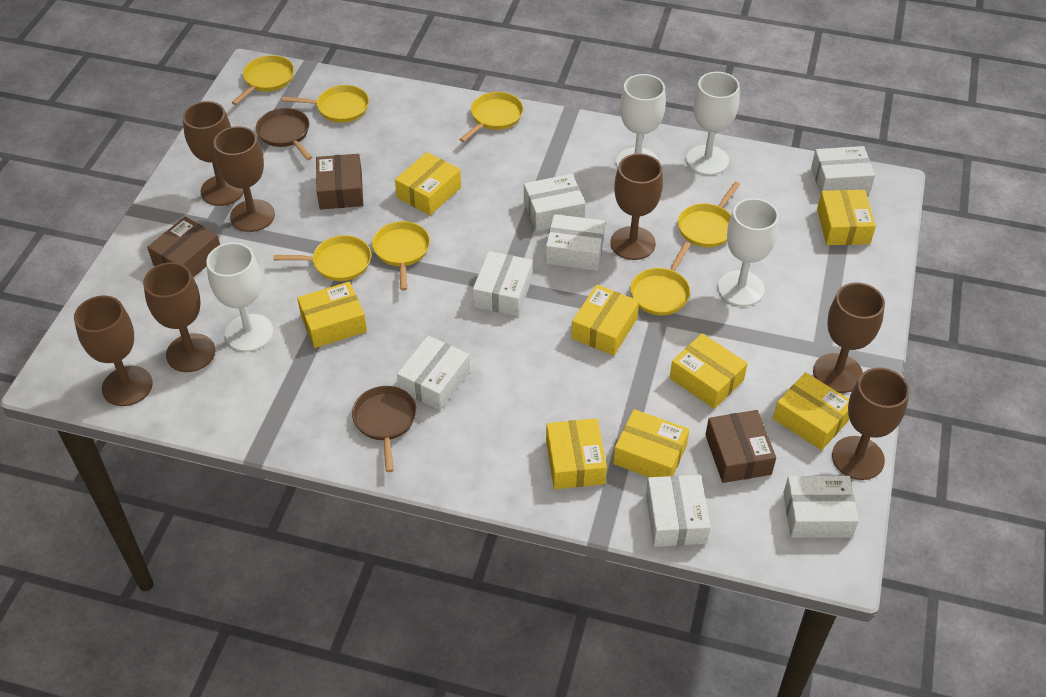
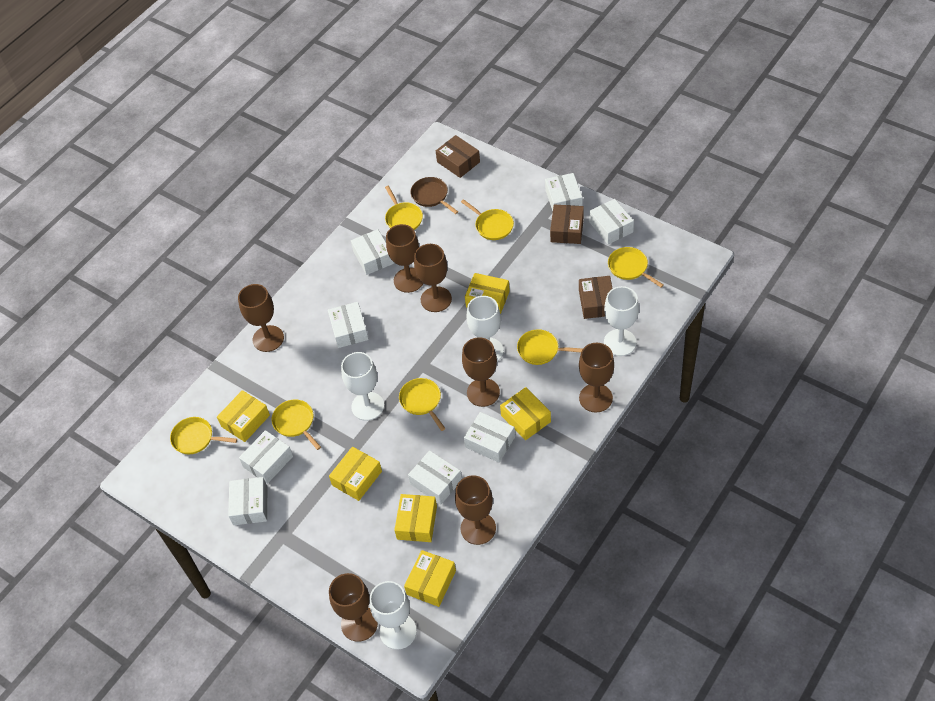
brown pan: [256,108,312,160] [352,386,417,472] = 2 -> [410,177,458,214] = 1
white box: [397,336,470,410] [473,251,533,316] [524,174,586,231] [546,214,605,271] [646,475,710,547] [783,476,859,538] [811,146,875,195] = 7 -> [228,477,267,525] [239,430,293,484] [328,302,369,348] [351,229,394,275] [408,451,462,505] [464,412,515,463] [545,173,583,211] [589,199,634,244] = 8
yellow box: [297,282,367,348] [395,152,461,215] [546,418,607,489] [571,285,639,356] [613,409,689,477] [670,333,748,409] [773,372,849,450] [817,190,876,245] = 8 -> [217,390,270,442] [329,447,382,501] [394,494,437,542] [404,550,456,607] [465,273,510,315] [500,387,551,440] = 6

